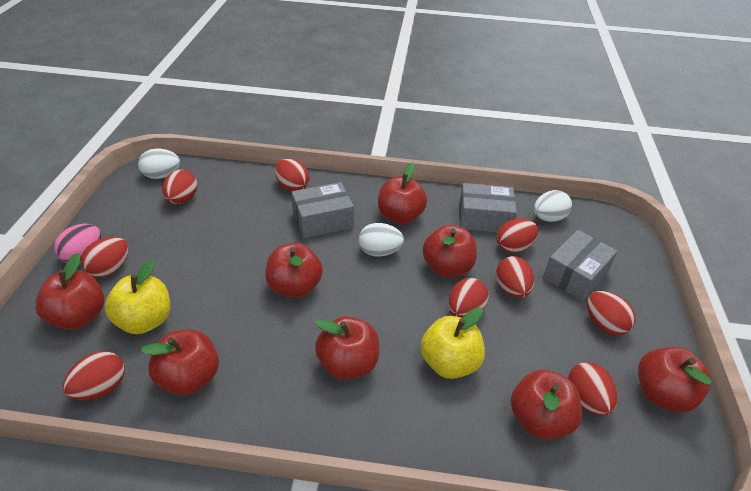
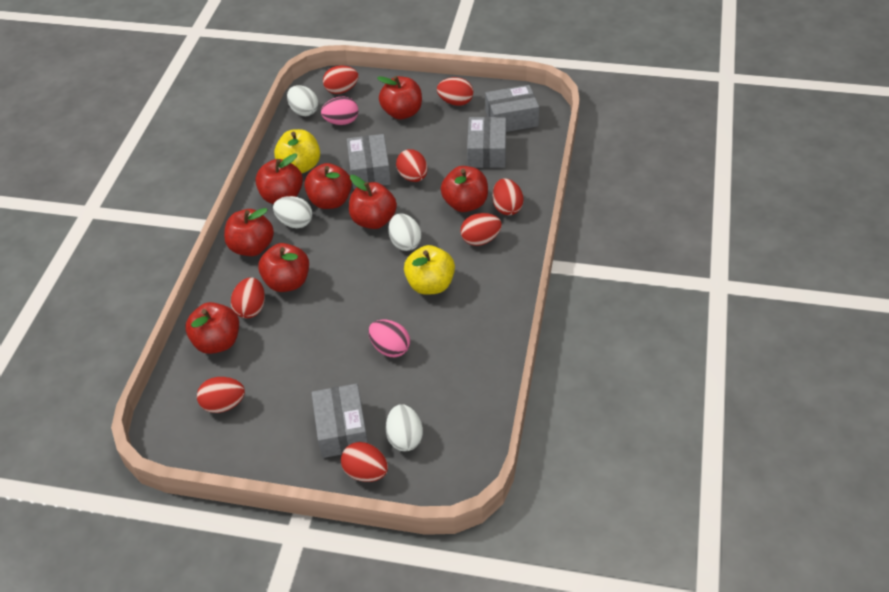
grey box: [291,182,354,238] [459,183,517,233] [543,230,618,301] = 3 -> [312,384,368,458] [347,134,391,189] [467,117,506,168] [485,85,539,132] = 4
pink egg: [54,224,101,263] = 1 -> [321,97,358,125] [368,320,410,357] = 2
red egg: [63,351,125,400] [81,237,129,278] [162,170,197,204] [275,159,310,191] [448,278,489,318] [496,218,538,253] [496,256,534,297] [568,362,617,416] [587,291,635,335] = 9 -> [197,377,245,413] [231,277,265,318] [323,65,359,94] [341,442,388,482] [396,149,428,182] [437,77,473,106] [460,213,502,246] [492,178,524,215] = 8
white egg: [138,149,180,179] [359,223,404,257] [534,190,572,222] = 3 -> [273,196,312,228] [287,85,318,116] [386,404,423,451] [388,214,421,251] = 4

